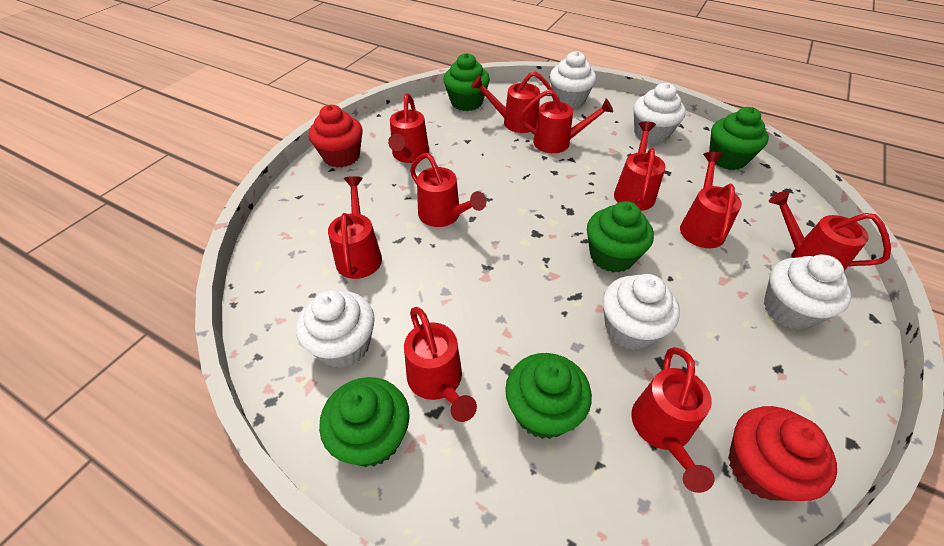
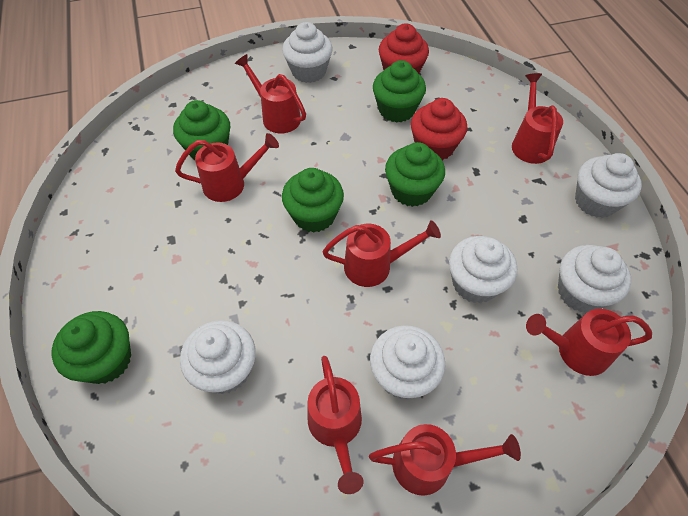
red watering can: [328,176,382,279] [388,93,429,163] [404,307,477,422] [410,153,487,227] [471,71,555,133] [519,89,613,153] [614,121,666,211] [631,347,715,493] [680,152,742,248] [769,191,891,271] = 10 -> [175,133,279,202] [235,54,306,134] [308,356,364,494] [322,220,441,287] [369,424,521,496] [512,73,563,164] [526,309,652,376] = 7
white cupcake: [296,290,375,368] [550,51,596,109] [603,274,680,350] [634,83,686,144] [764,255,852,330] = 5 -> [180,320,256,394] [282,22,333,83] [370,325,445,399] [449,236,517,303] [558,245,631,313] [575,153,642,218] = 6

